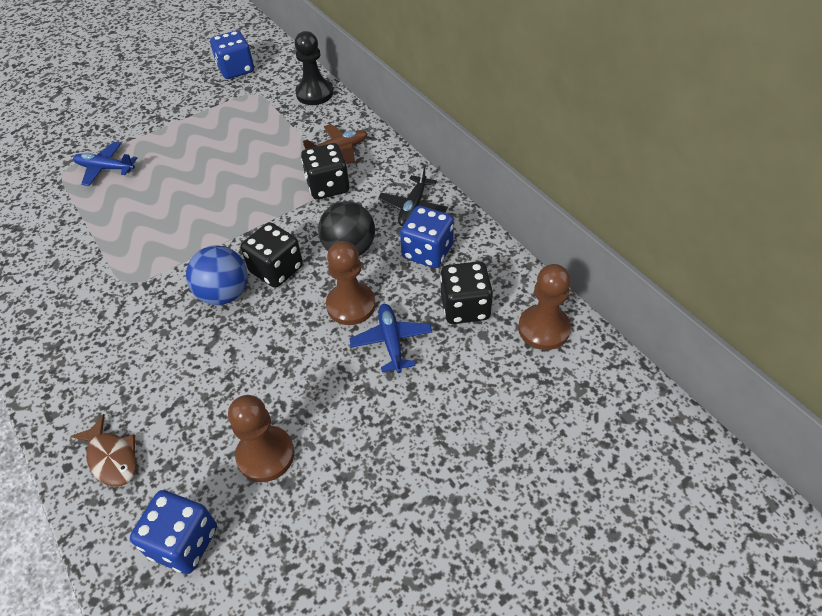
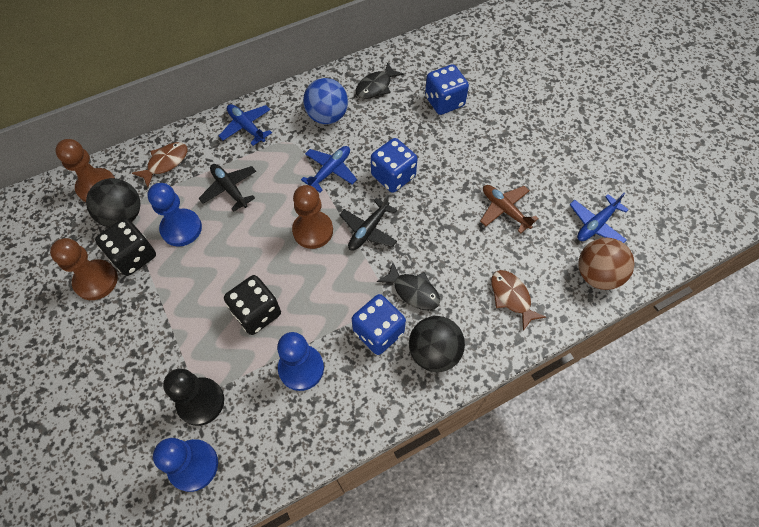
black ball: [318,201,375,256] = 1 -> [86,178,140,227] [409,316,465,372] = 2
black dice: [241,222,303,288] [301,143,349,200] [440,261,493,324] = 3 -> [95,218,156,276] [224,275,281,335] = 2
black fish: none = 0 -> [356,62,404,99] [377,262,440,310] = 2
black plane: [378,165,448,226] = 1 -> [199,164,256,212] [339,194,397,251] = 2
blue pawn: none = 0 -> [147,183,202,247] [153,438,218,492] [277,332,324,391] = 3
blue plane: [73,142,137,186] [349,304,432,373] = 2 -> [219,104,272,146] [301,146,357,192] [569,193,629,243] = 3
brown ball: none = 0 -> [578,238,635,290] = 1
brown fish: [71,414,137,487] = 1 -> [132,142,187,187] [491,270,546,331] = 2

